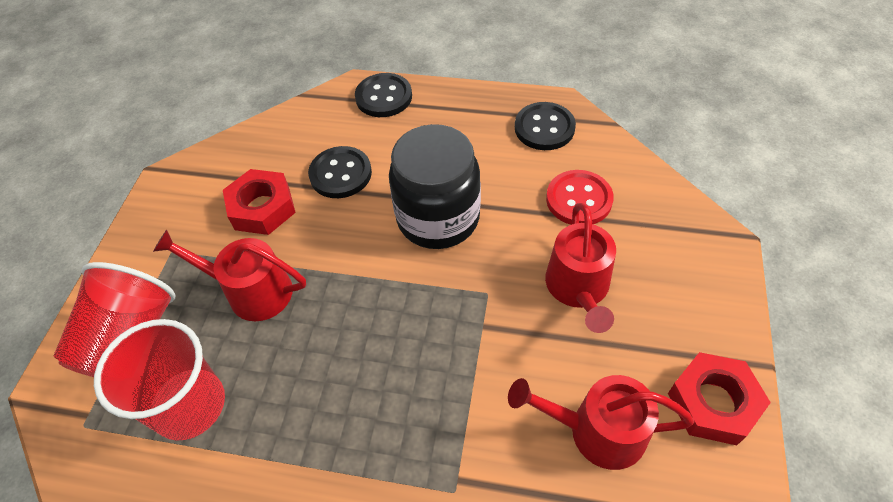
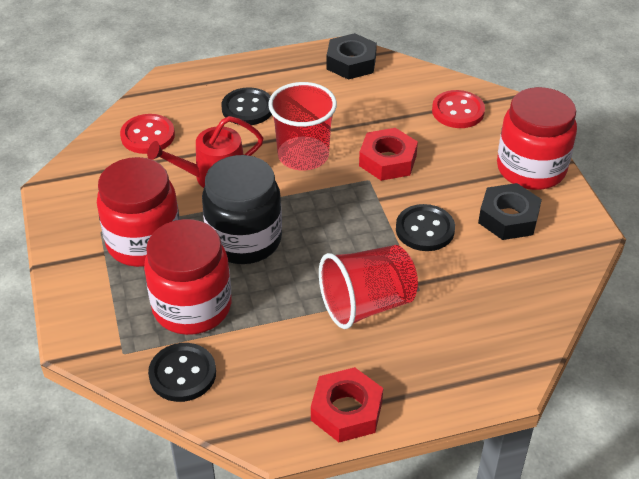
black nut: none = 0 -> [326,33,377,80] [478,183,542,240] = 2
red button: [546,170,614,225] = 1 -> [120,114,175,154] [432,90,485,128] = 2
red jar: none = 0 -> [97,157,180,267] [144,219,232,335] [497,87,577,190] = 3
red watering can: [153,230,306,321] [508,375,694,470] [545,203,616,333] = 3 -> [147,116,263,188] = 1

